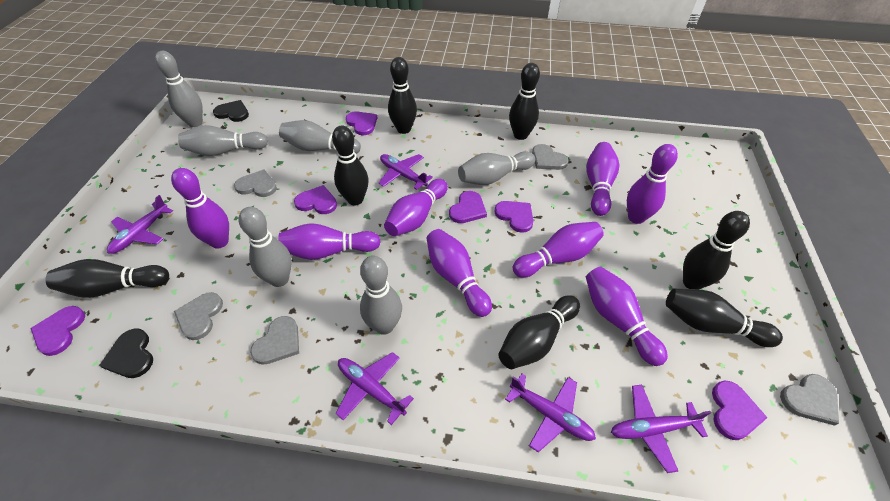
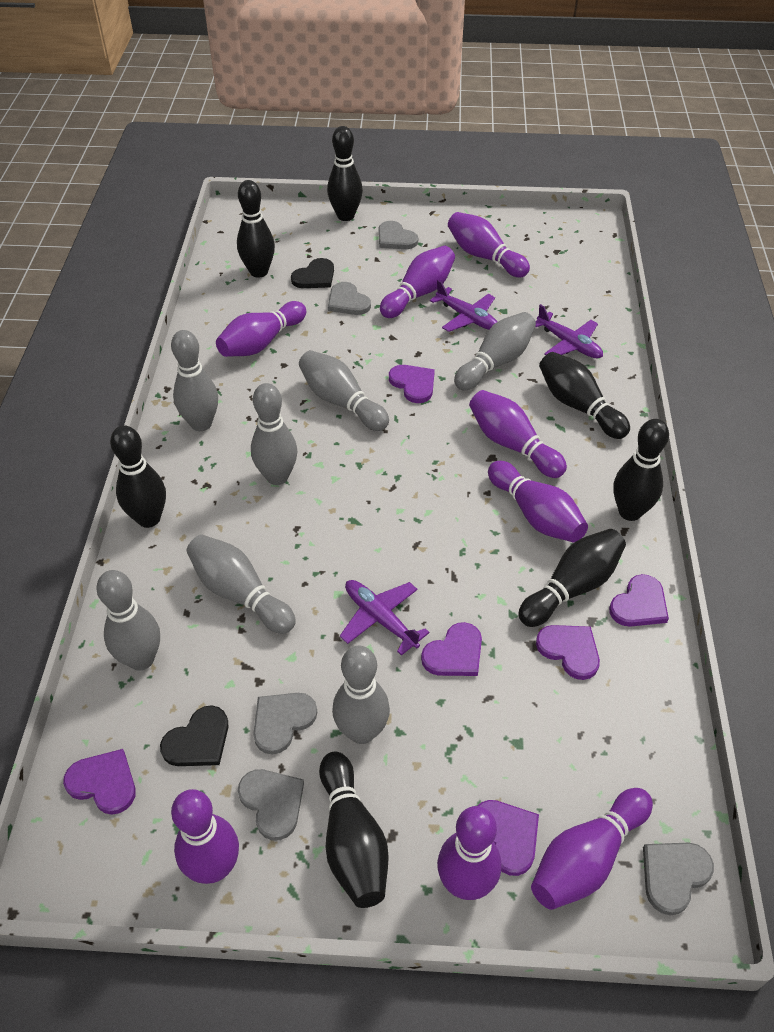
grey bowling pin: [155,51,203,127] [178,125,268,156] [239,207,292,287] [279,120,361,154] [360,256,402,335] [458,151,535,185] = 6 -> [96,570,160,671] [171,330,218,431] [186,534,296,634] [251,383,297,485] [299,350,389,431] [332,646,390,744] [454,312,536,391] = 7
purple plane: [107,195,173,254] [336,352,414,425] [378,154,433,190] [505,374,596,453] [611,385,711,473] = 5 -> [340,580,430,656] [430,280,498,332] [535,304,603,358] = 3

